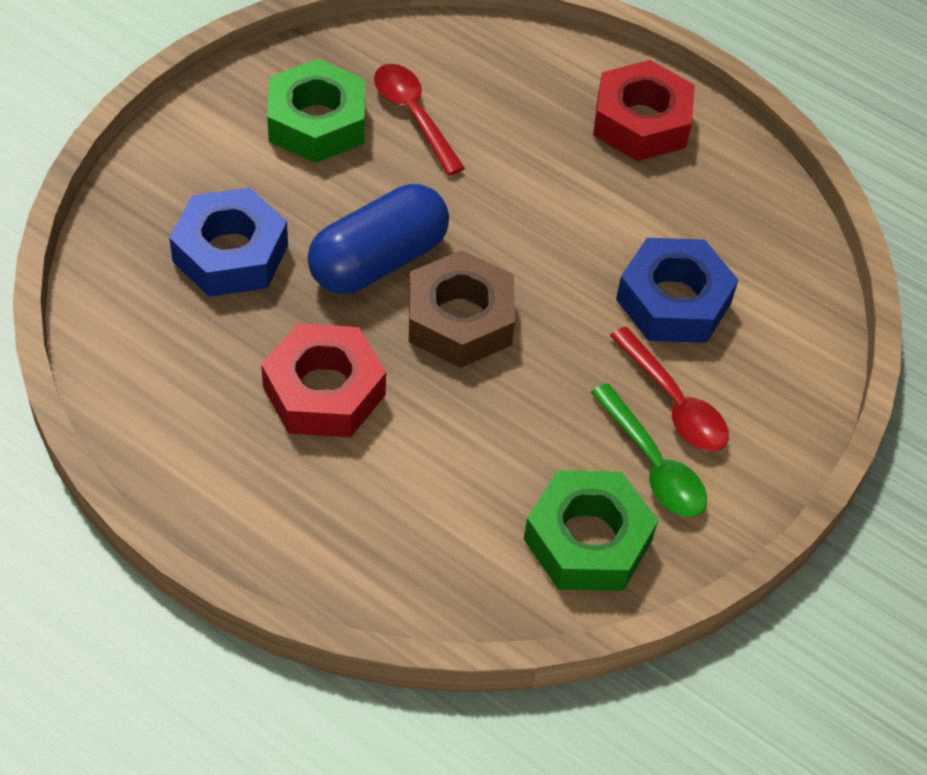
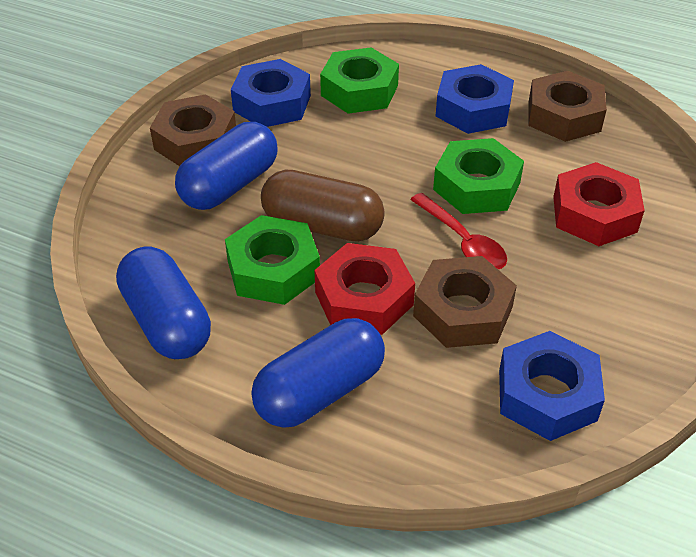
blue capsule: [307,184,449,294] = 1 -> [116,246,211,359] [175,122,278,210] [251,318,385,428] = 3
blue nut: [169,188,288,297] [616,238,738,343] = 2 -> [231,59,311,127] [436,64,514,134] [499,331,605,441] = 3
brown capsule: none = 0 -> [261,169,385,241] = 1
brown nut: [409,250,515,368] = 1 -> [150,94,236,166] [413,256,517,348] [528,71,607,142] = 3
green nut: [267,59,365,163] [524,470,658,591] = 2 -> [225,215,320,305] [320,47,399,114] [433,138,524,214] = 3
green spoon: [591,383,707,518] = 1 -> none = 0
red spoon: [374,64,465,175] [610,327,729,452] = 2 -> [410,193,507,269] = 1

